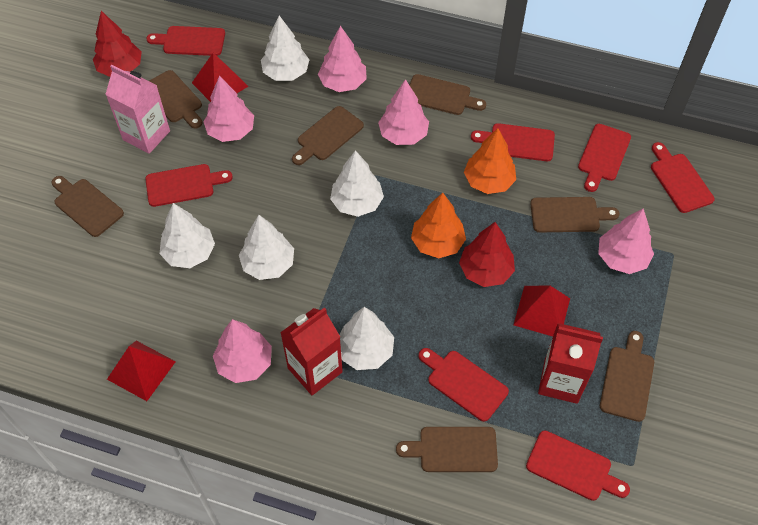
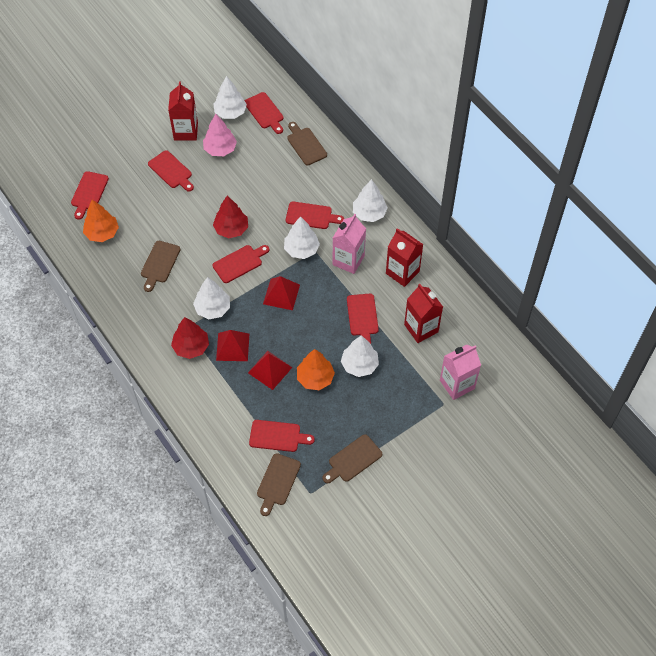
brown cutting board: [51,176,124,237] [149,70,202,129] [292,106,364,165] [396,427,498,472] [409,74,486,115] [530,197,619,232] [600,331,654,422] = 7 -> [141,241,181,292] [257,453,301,516] [287,122,327,165] [323,434,382,483] = 4
pink carton: [105,65,170,154] = 1 -> [333,214,366,274] [440,345,481,400] = 2
pink tree: [203,76,254,142] [213,319,272,383] [318,26,367,92] [378,79,429,145] [598,208,654,274] = 5 -> [203,114,237,156] = 1
red carton: [280,307,343,395] [538,323,603,404] = 2 -> [168,81,198,140] [386,228,424,287] [404,284,443,343] = 3

